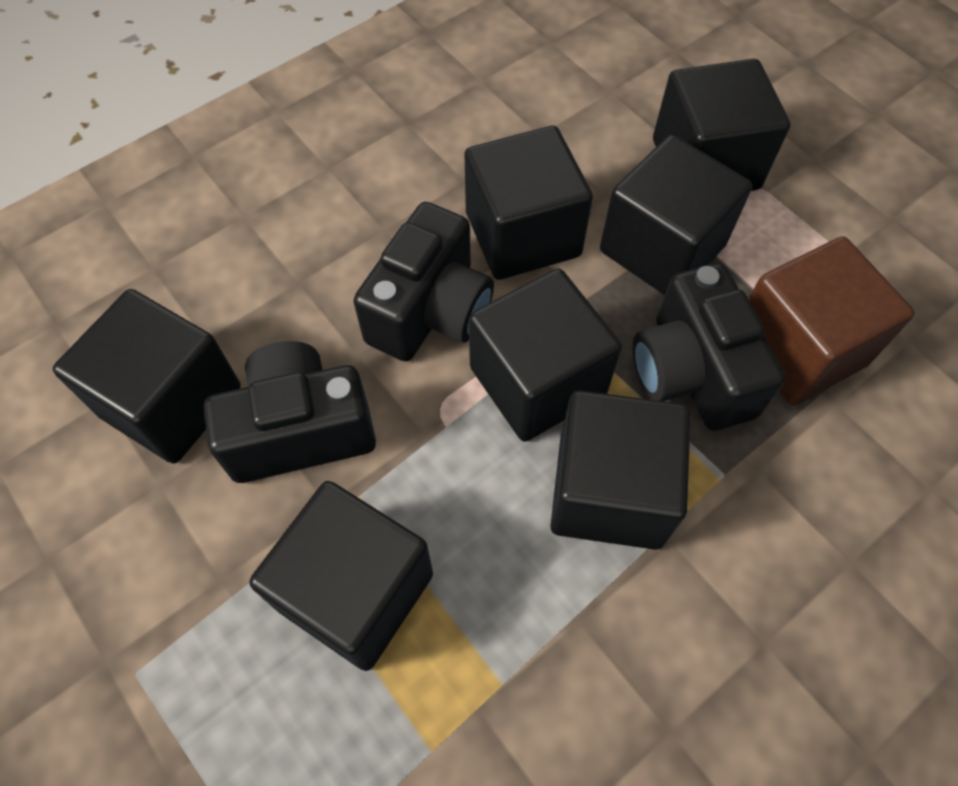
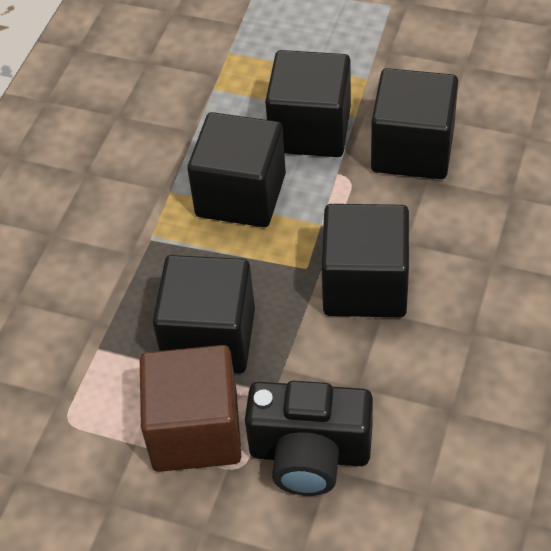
black camera: [204,341,376,483] [353,202,494,362] [633,263,785,431] = 3 -> [245,381,373,496] = 1
black cube: [53,289,241,464] [249,481,433,671] [464,126,593,280] [469,269,622,442] [550,390,691,550] [600,135,752,295] [653,59,790,191] = 7 -> [153,255,255,374] [187,112,286,227] [265,50,351,157] [321,204,409,318] [371,68,458,179] = 5

